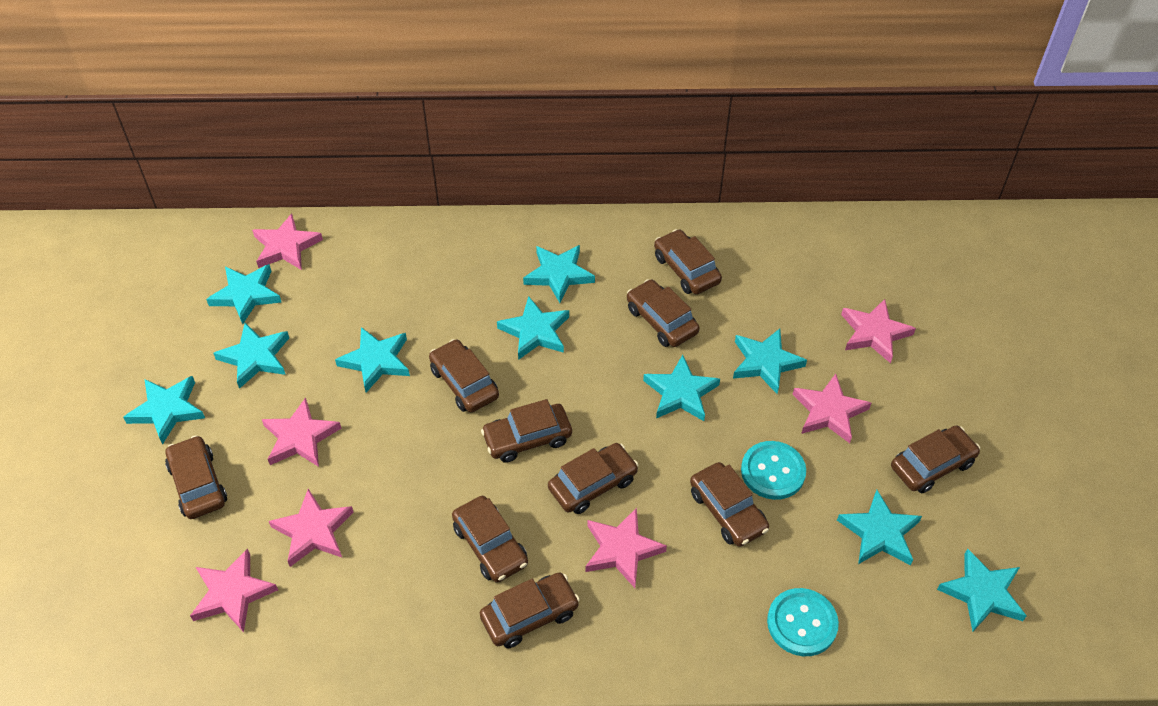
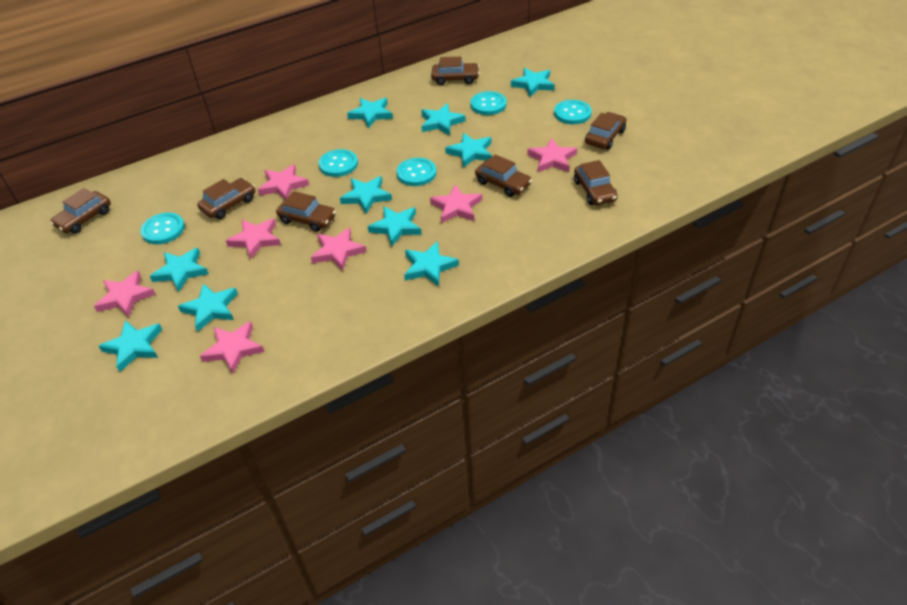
brown car: [165,435,227,519] [429,339,499,413] [452,496,528,582] [480,572,580,648] [481,399,572,463] [548,443,638,514] [627,279,700,347] [654,229,722,294] [690,462,769,547] [891,426,980,493] = 10 -> [50,188,111,234] [197,178,255,219] [276,191,336,232] [431,57,479,85] [475,154,532,197] [574,160,618,205] [585,112,626,150] = 7
turquoise button: [741,441,806,500] [767,588,839,656] = 2 -> [140,213,185,244] [319,149,358,177] [397,158,436,186] [470,91,507,115] [554,100,592,124] = 5

